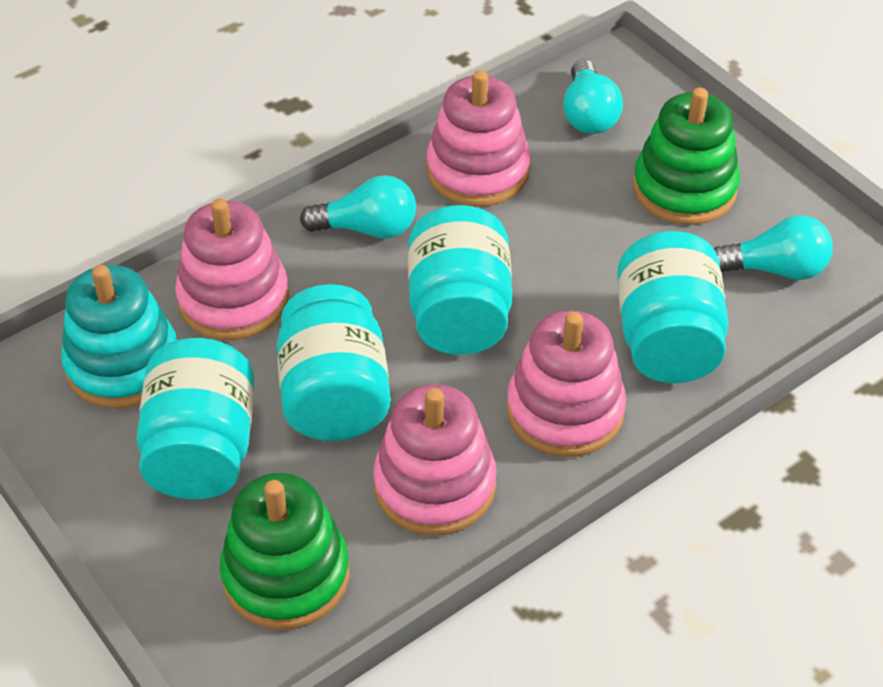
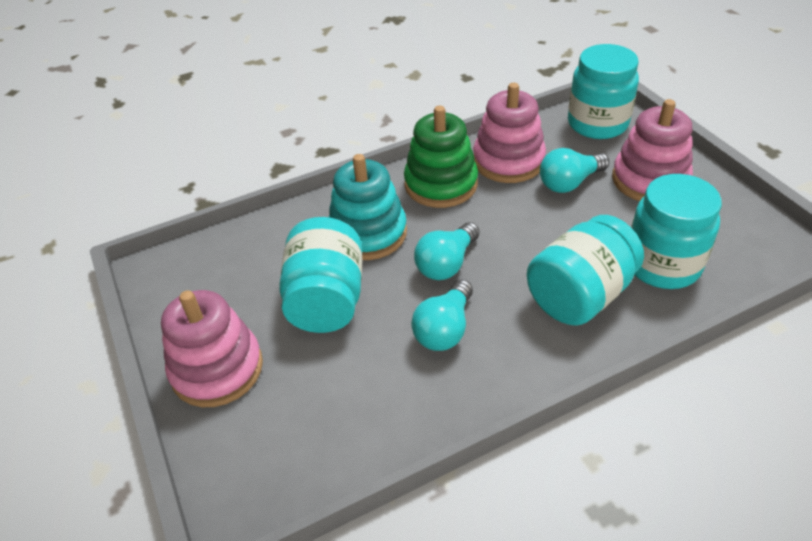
green stacking toy: [220,473,349,630] [633,88,740,225] = 2 -> [404,106,478,208] = 1
pink stacking toy: [175,199,289,340] [373,384,497,536] [426,70,530,207] [507,310,626,457] = 4 -> [161,290,263,407] [473,83,546,183] [612,99,693,201] = 3

